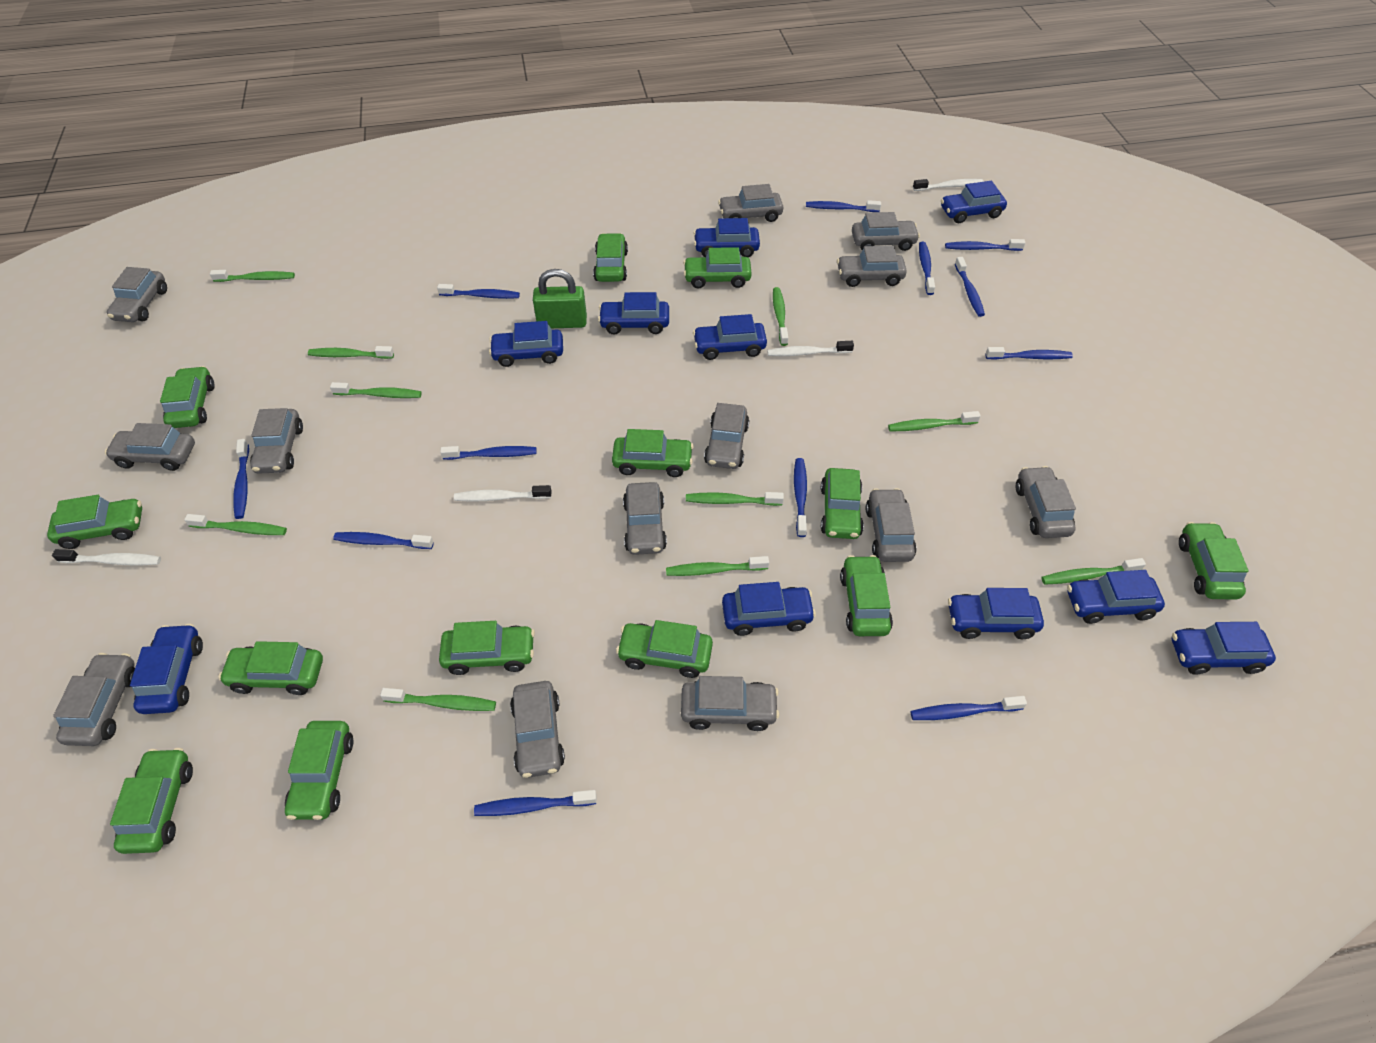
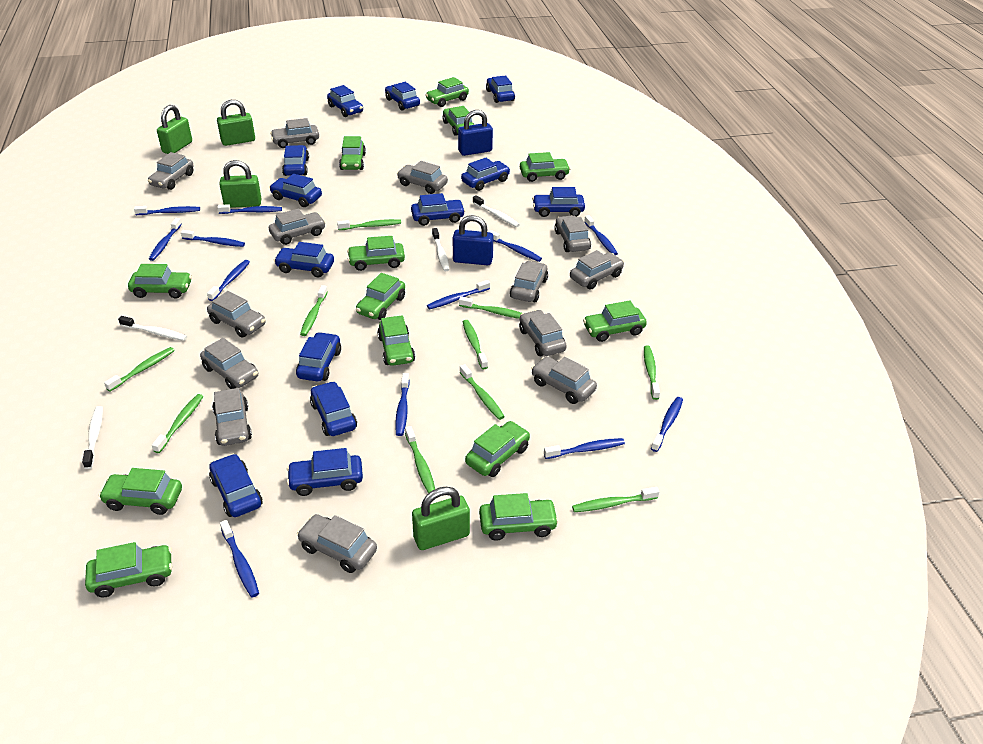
blue car: [130,624,203,714] [489,321,563,367] [598,292,669,334] [693,218,760,257] [693,314,767,360] [722,582,816,636] [941,181,1007,223] [948,588,1044,639] [1067,570,1165,624] [1172,622,1276,675] = 10 -> [209,454,263,517] [269,174,322,207] [274,242,334,277] [282,145,309,176] [287,448,363,496] [296,332,341,381] [310,381,357,436] [327,85,363,117] [385,82,420,110] [411,193,465,226] [461,158,510,191] [486,75,515,103] [532,187,585,217] = 13
blue padlock: none = 0 -> [453,215,494,265] [458,110,493,156] = 2
green padlock: [533,269,587,328] = 1 -> [157,105,192,154] [217,100,255,146] [219,160,261,208] [412,487,470,550] = 4

